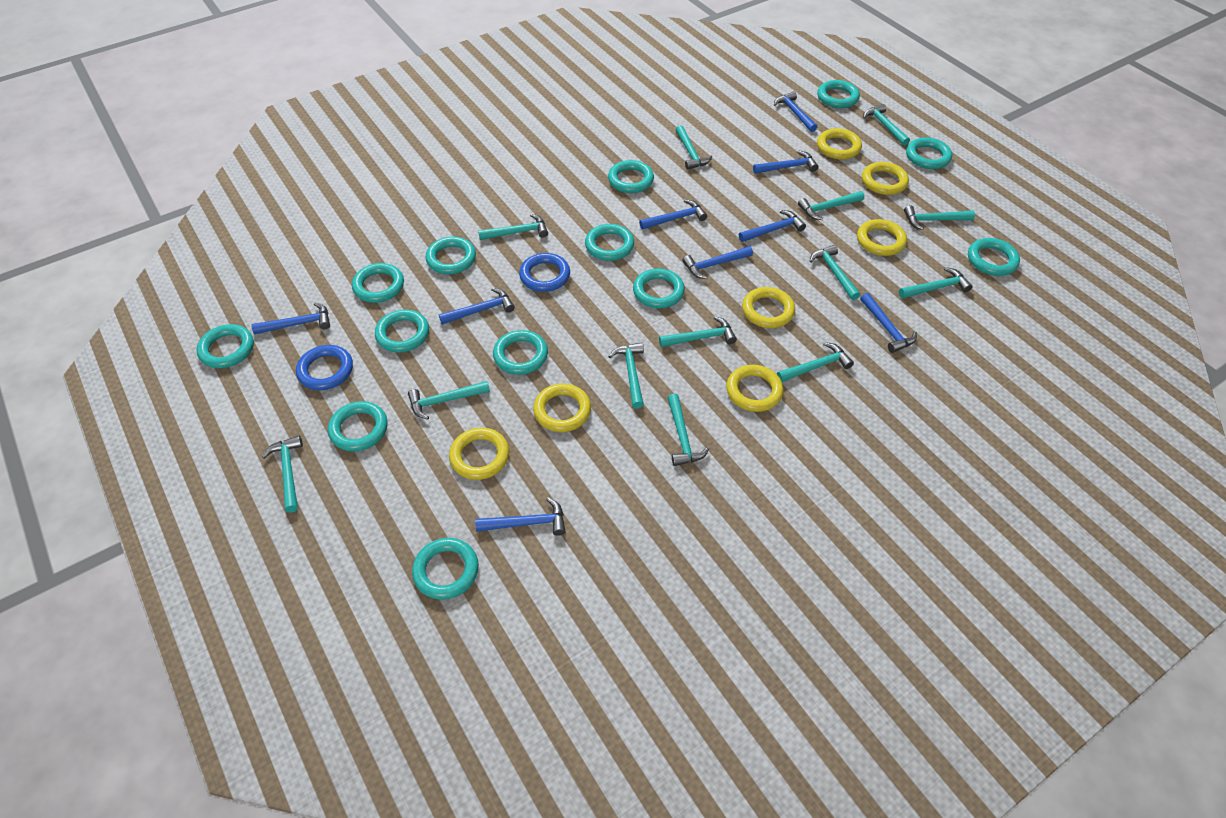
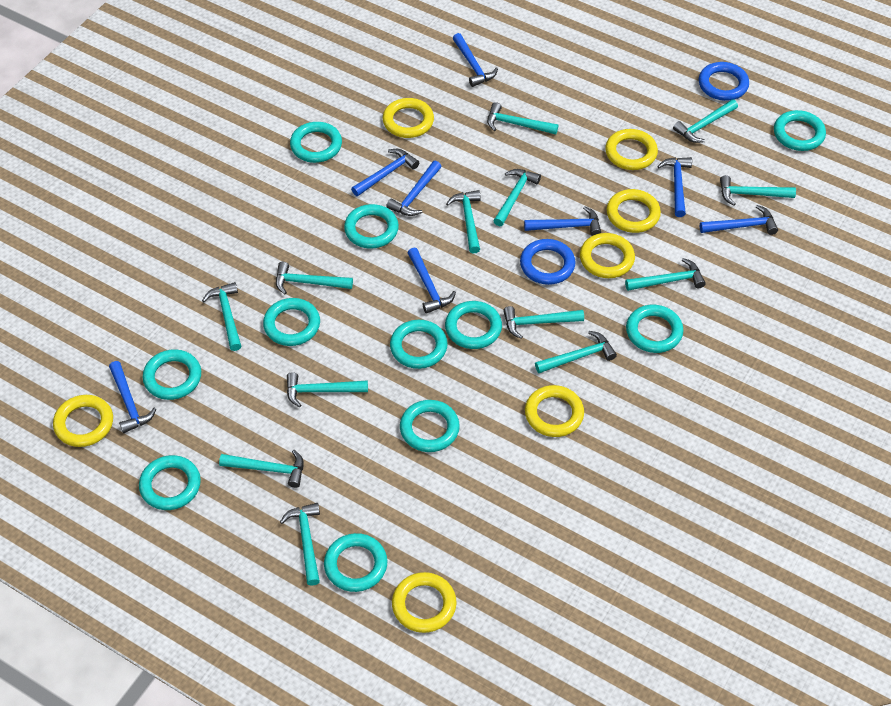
blue hammer: [251,302,330,335] [439,288,515,325] [475,497,566,536] [639,199,707,229] [683,246,753,279] [739,210,806,242] [753,150,818,174] [774,91,817,132] [860,293,917,353] = 9 -> [109,361,156,433] [351,149,419,196] [386,160,442,216] [408,248,456,314] [453,33,498,87] [524,206,601,236] [657,157,692,217] [700,205,778,235] = 8
turquoise ring: [196,324,254,368] [328,401,388,451] [352,263,404,303] [375,309,429,353] [412,538,479,600] [426,237,476,274] [493,330,548,375] [585,224,634,261] [608,160,654,193] [633,268,685,308] [817,80,860,108] [906,137,952,169] [968,238,1020,276] = 13 -> [139,455,201,510] [143,349,201,400] [263,298,320,346] [290,122,342,163] [324,533,387,592] [344,204,399,249] [390,320,448,369] [400,400,460,452] [445,301,502,349] [626,305,684,353] [774,110,826,151] = 11

